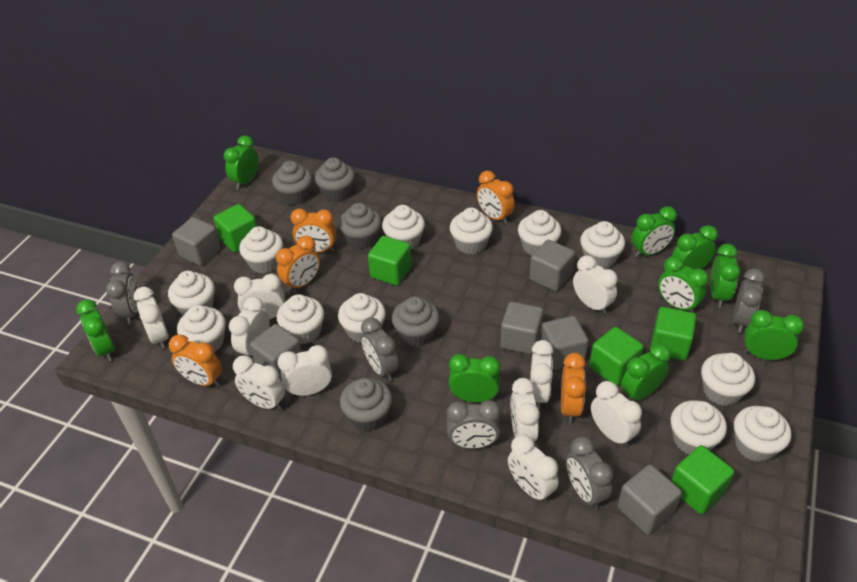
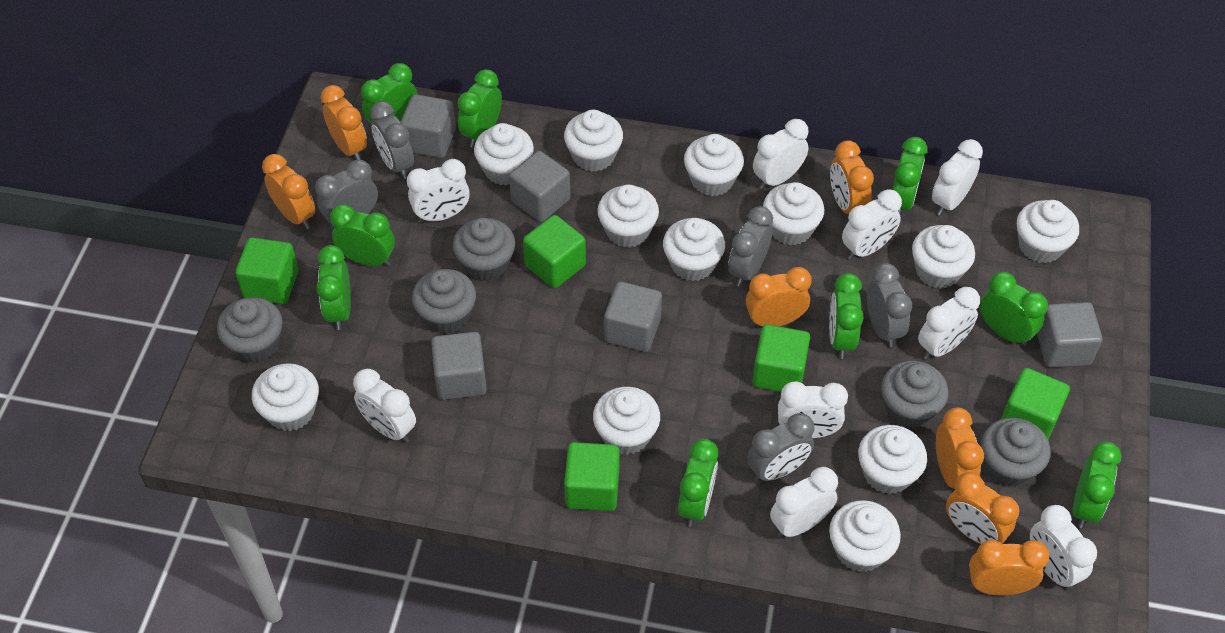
grey cube: [172,217,221,266] [250,324,301,380] [500,302,544,354] [529,240,575,291] [540,316,589,370] [617,465,682,535] = 6 -> [401,94,456,158] [431,332,487,400] [509,151,571,222] [604,282,662,352] [1037,302,1102,368] = 5
orange clock: [169,334,222,387] [276,236,320,292] [291,209,336,253] [477,171,515,224] [561,353,586,423] = 5 -> [262,154,315,229] [321,85,367,160] [746,267,812,327] [830,140,874,214] [936,407,984,489] [946,472,1019,544] [969,540,1049,595] = 7
white clock: [134,287,169,349] [229,297,270,356] [233,355,285,411] [234,274,284,319] [278,345,332,396] [508,435,559,503] [510,378,540,442] [530,340,554,410] [573,255,618,314] [591,381,642,448] = 10 -> [353,369,416,443] [407,159,470,223] [753,119,809,190] [770,467,838,538] [778,381,848,438] [842,189,902,260] [918,287,980,360] [932,139,983,216] [1030,505,1097,591] = 9

